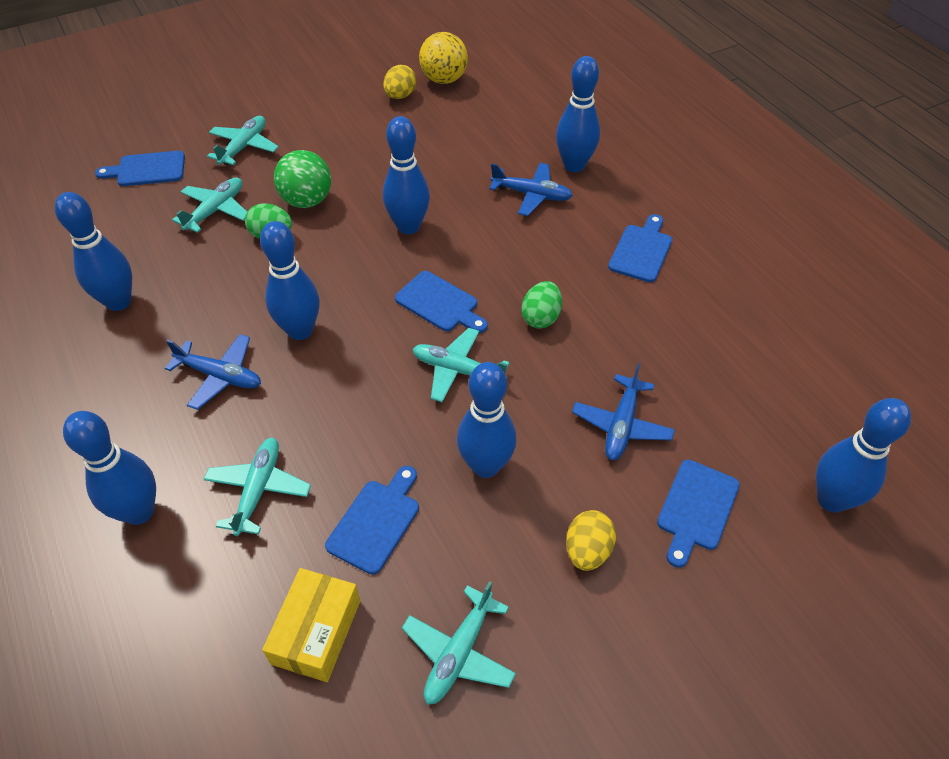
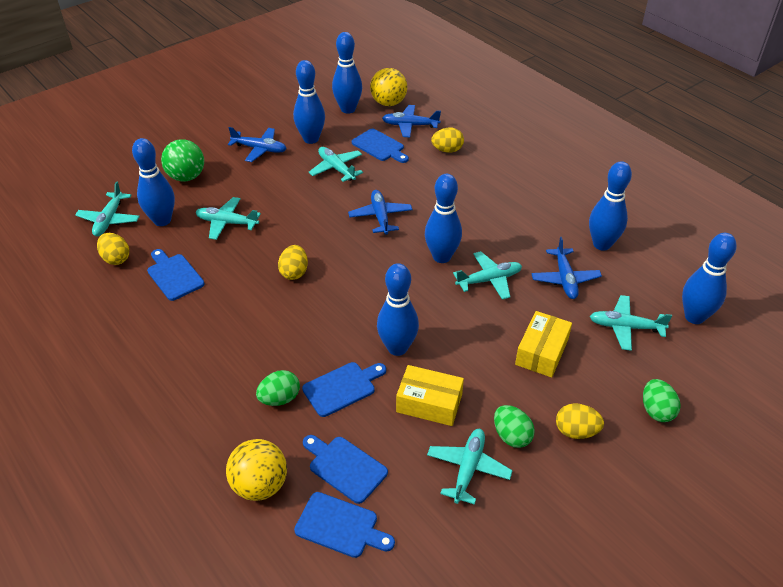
blue plane: [165,334,261,410] [489,163,573,216] [572,363,675,460] = 3 -> [228,127,287,162] [348,190,412,235] [382,105,441,138] [531,237,602,299] = 4
green egg: [245,203,292,239] [521,281,562,328] = 2 -> [256,370,300,406] [494,405,535,448] [643,379,681,422] = 3
turquoise plane: [172,177,247,233] [203,438,311,536] [207,116,279,165] [402,581,516,705] [413,328,509,402] = 5 -> [75,181,140,236] [196,197,261,240] [309,147,363,182] [427,429,513,505] [453,251,522,300] [589,295,672,351] = 6
yellow ball: [419,32,468,84] = 1 -> [226,439,287,501] [370,68,407,106] = 2
yellow box: [262,568,360,682] = 1 -> [396,365,464,426] [515,311,572,378] = 2
yellow egg: [383,65,416,99] [566,510,616,571] = 2 -> [97,233,129,265] [278,245,308,280] [431,128,464,153] [556,403,604,439] = 4

